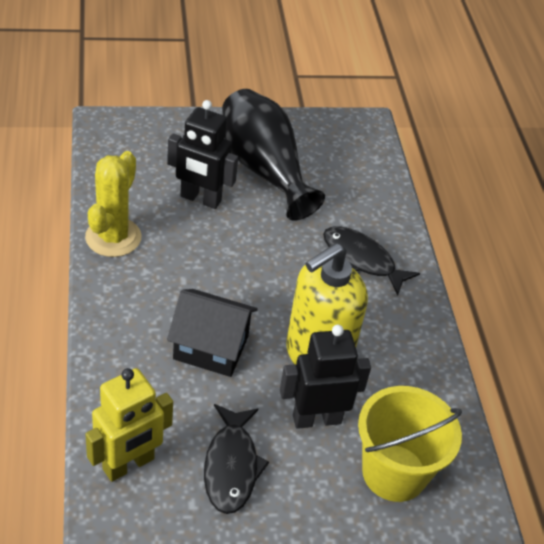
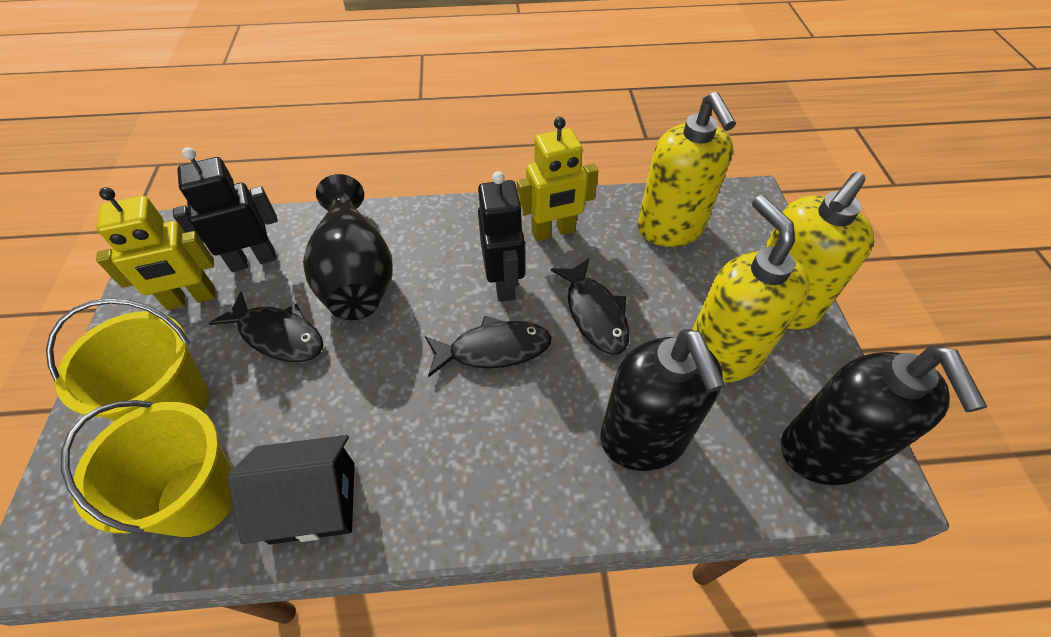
black fish: [204,404,269,514] [323,226,420,296] = 2 -> [209,292,323,362] [425,316,552,377] [550,258,629,354] = 3
black soap dispenser: none = 0 -> [600,329,725,471] [781,345,987,485] = 2
yellow bucket: [358,386,462,502] = 1 -> [46,298,209,421] [61,400,233,537] = 2
yellow cactus: [85,151,141,257] = 1 -> none = 0
yellow robot: [85,368,173,482] = 1 -> [96,187,215,310] [517,117,598,241] = 2
yellow soap dispenser: [286,243,368,365] = 1 -> [638,92,736,247] [692,195,810,383] [765,172,874,330] = 3

